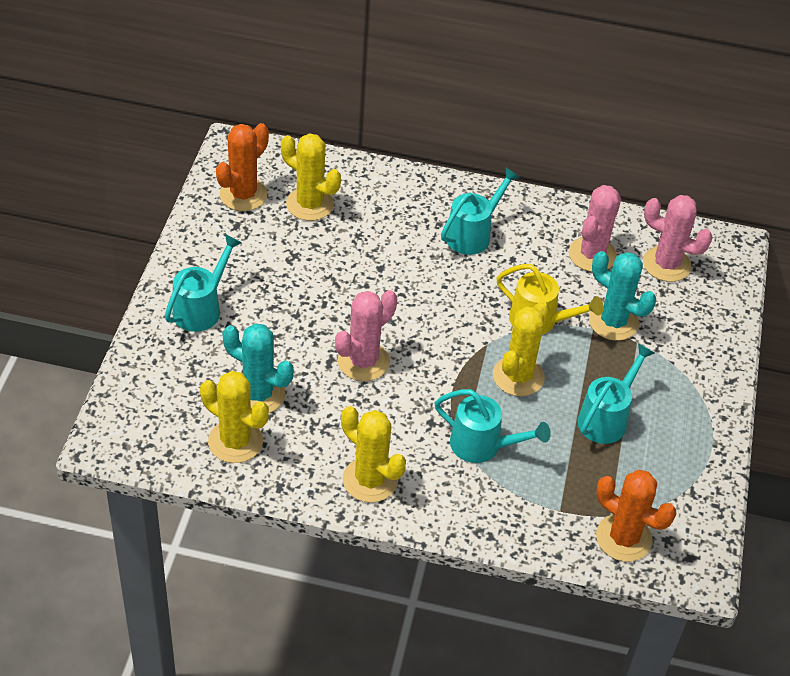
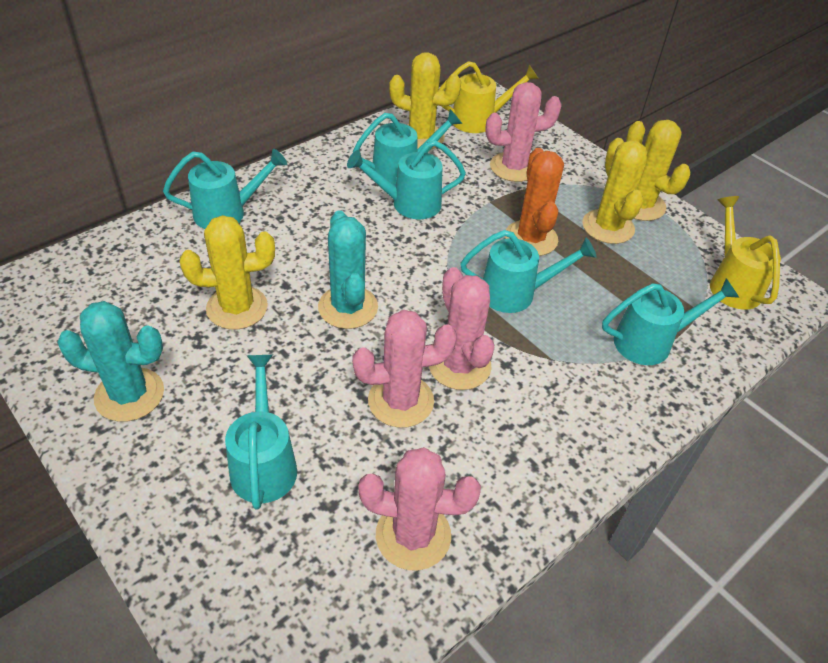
orange cactus: [216,123,269,211] [596,470,676,562] = 2 -> [505,148,564,256] = 1
pink cactus: [335,290,397,381] [569,185,621,272] [643,195,713,282] = 3 -> [352,310,457,428] [358,447,481,571] [429,267,494,390] [485,82,562,182] = 4
turquoise watering can: [165,234,242,332] [435,389,551,463] [441,168,520,255] [578,343,655,444] = 4 -> [163,149,287,229] [225,355,297,509] [347,140,466,219] [353,109,462,186] [460,230,596,313] [602,278,740,365] = 6
yellow watering can: [496,264,603,335] = 1 -> [439,61,539,133] [710,196,781,310] = 2

